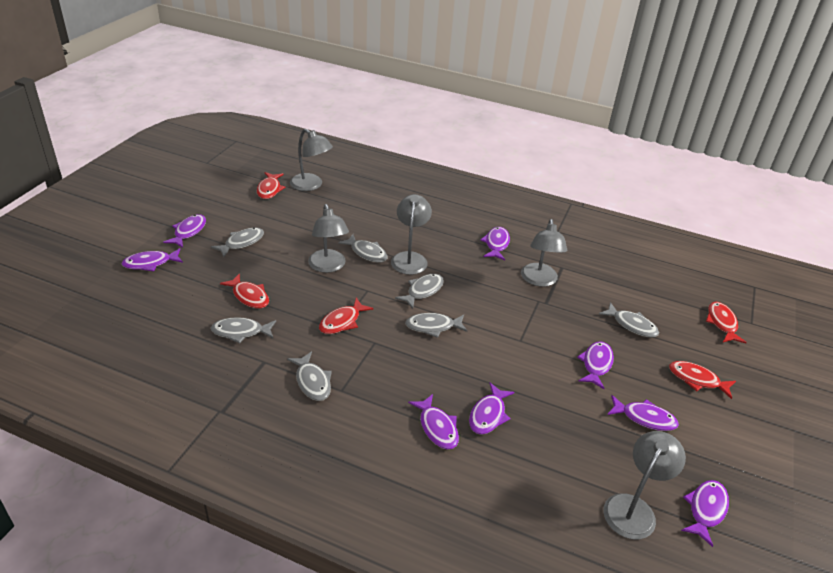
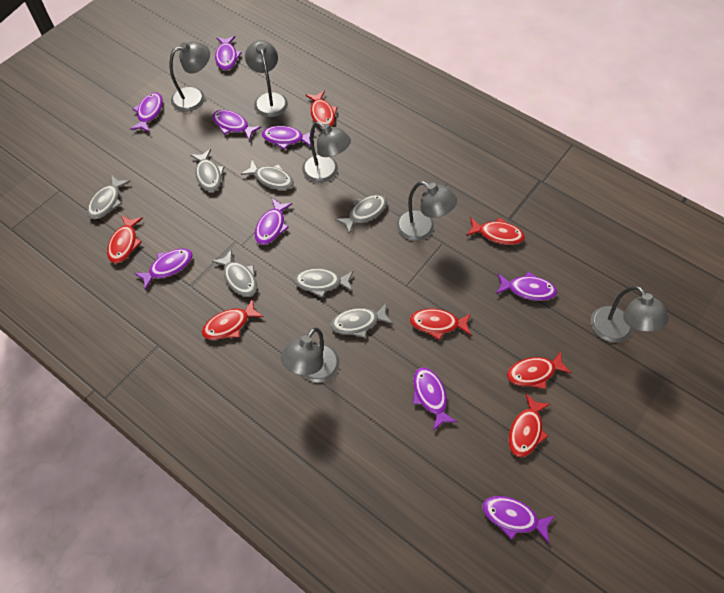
grey lamp: [290,129,333,191] [308,204,349,273] [391,194,432,275] [521,219,567,287] [603,431,686,539] = 5 -> [170,41,210,112] [245,40,288,117] [281,328,340,383] [302,122,351,183] [396,181,457,241] [591,286,669,343] = 6
purple fish: [122,248,183,271] [163,214,206,248] [408,394,459,449] [469,383,515,435] [480,227,510,260] [577,341,614,389] [607,395,679,431] [681,480,729,547] = 8 -> [130,93,163,132] [134,249,193,290] [212,110,262,141] [215,36,242,70] [255,198,292,245] [262,126,315,150] [413,368,457,431] [483,496,555,543] [496,271,557,301] = 9
red fish: [220,273,269,308] [257,172,285,199] [319,298,373,334] [669,361,736,399] [706,302,747,343] = 5 -> [107,215,143,264] [202,298,264,340] [305,91,337,128] [410,309,471,340] [466,217,525,245] [507,351,572,389] [509,393,550,457] = 7

